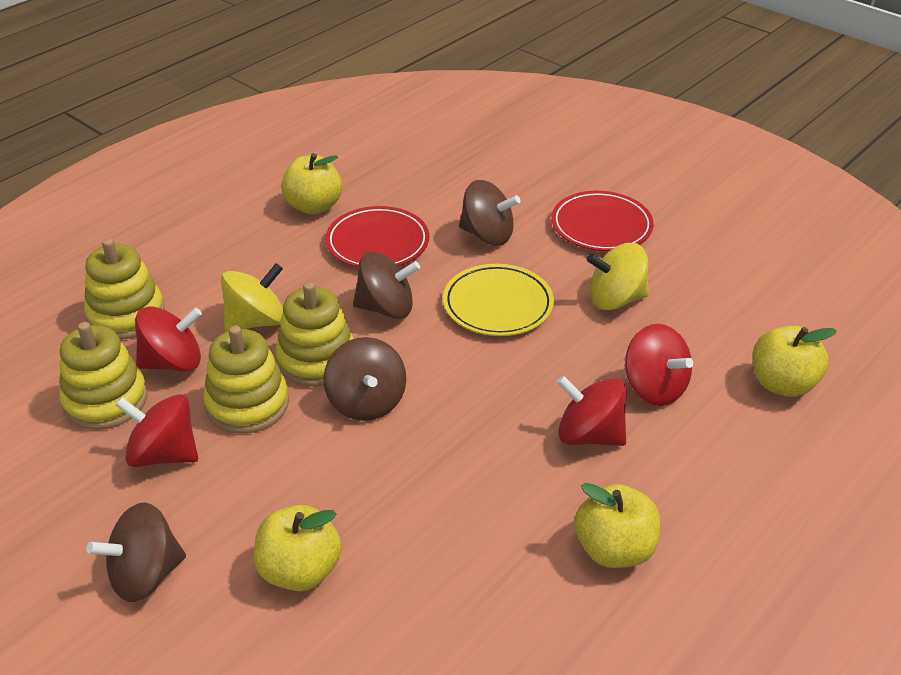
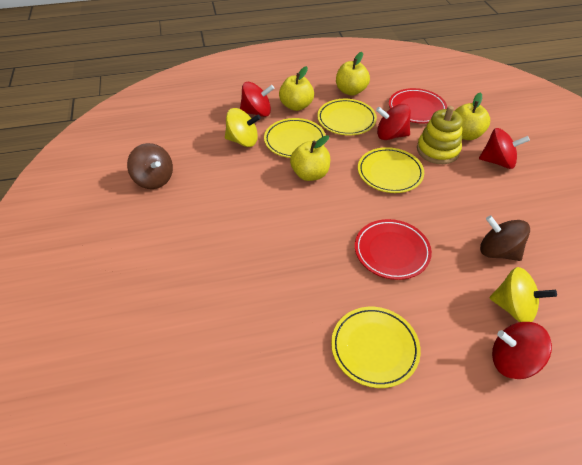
brown spinning top: [86,502,186,602] [323,337,406,421] [353,252,420,319] [459,180,520,246] = 4 -> [127,143,173,189] [480,215,530,261] = 2
yellow plate: [443,264,554,336] = 1 -> [264,118,326,158] [317,99,377,135] [331,307,421,388] [358,147,424,193] = 4
yellow stacking toy: [59,322,147,430] [84,238,164,340] [203,326,289,434] [276,282,354,387] = 4 -> [417,106,463,164] = 1

